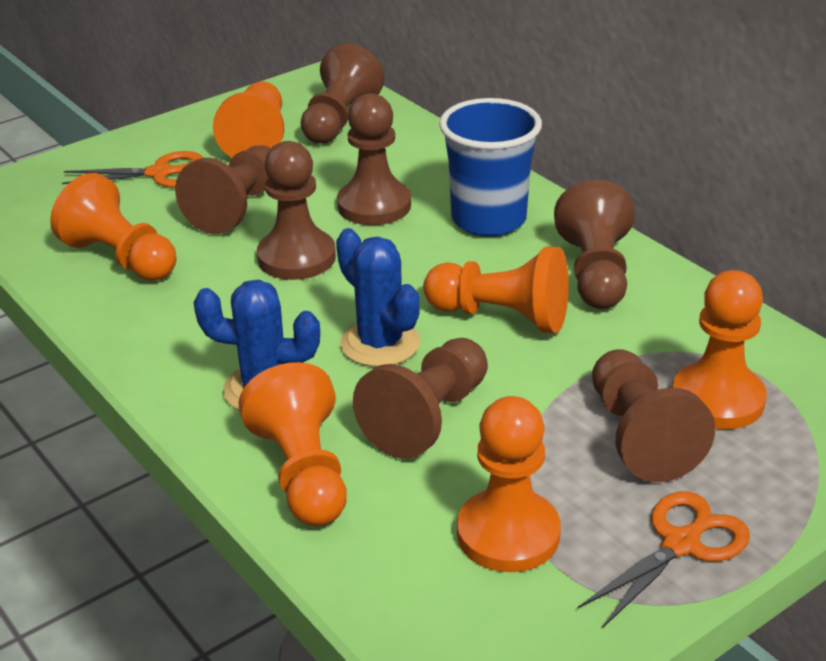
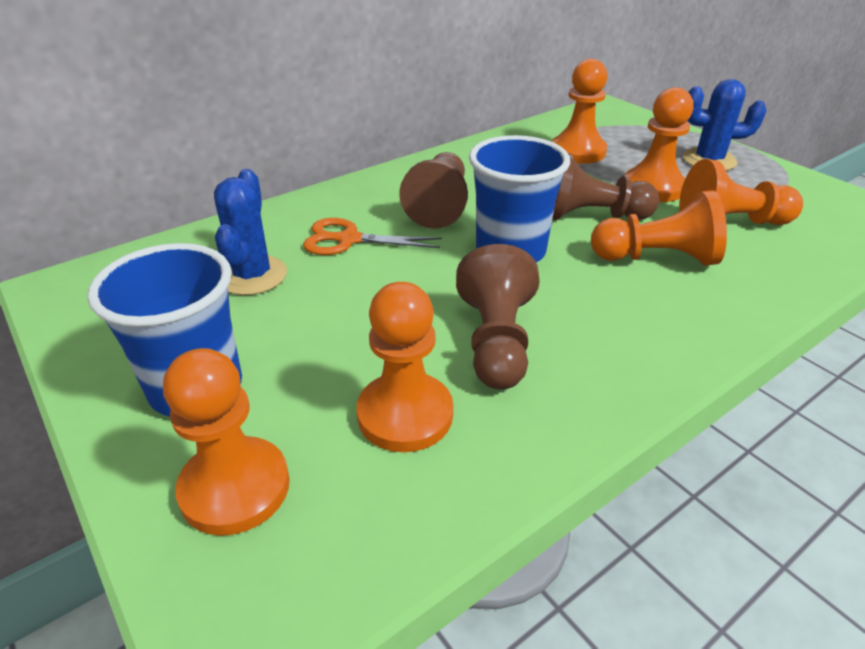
blue cup: [439,98,542,237] = 1 -> [87,243,242,417] [469,135,570,262] = 2
brown pawn: [175,145,271,234] [257,141,336,280] [301,43,385,144] [337,93,411,225] [353,338,488,459] [554,180,635,309] [592,349,715,482] = 7 -> [400,152,468,229] [456,244,540,389] [552,153,659,220] = 3
orange scissors: [62,151,203,188] [578,491,750,627] = 2 -> [303,218,442,255] = 1

